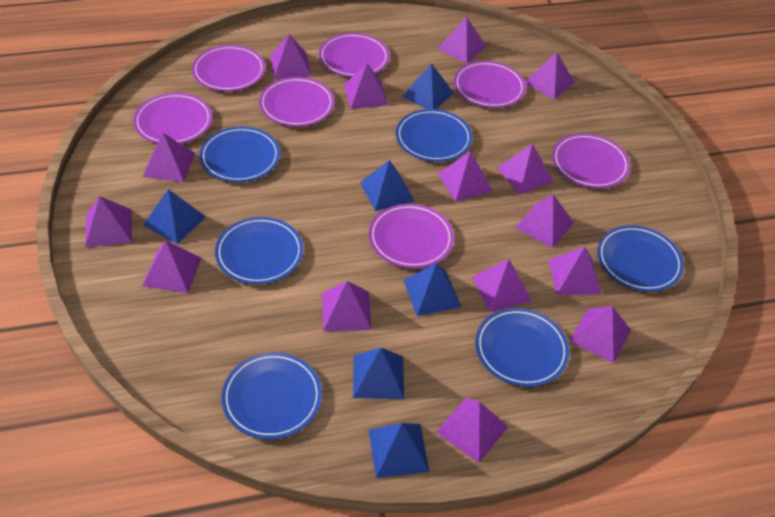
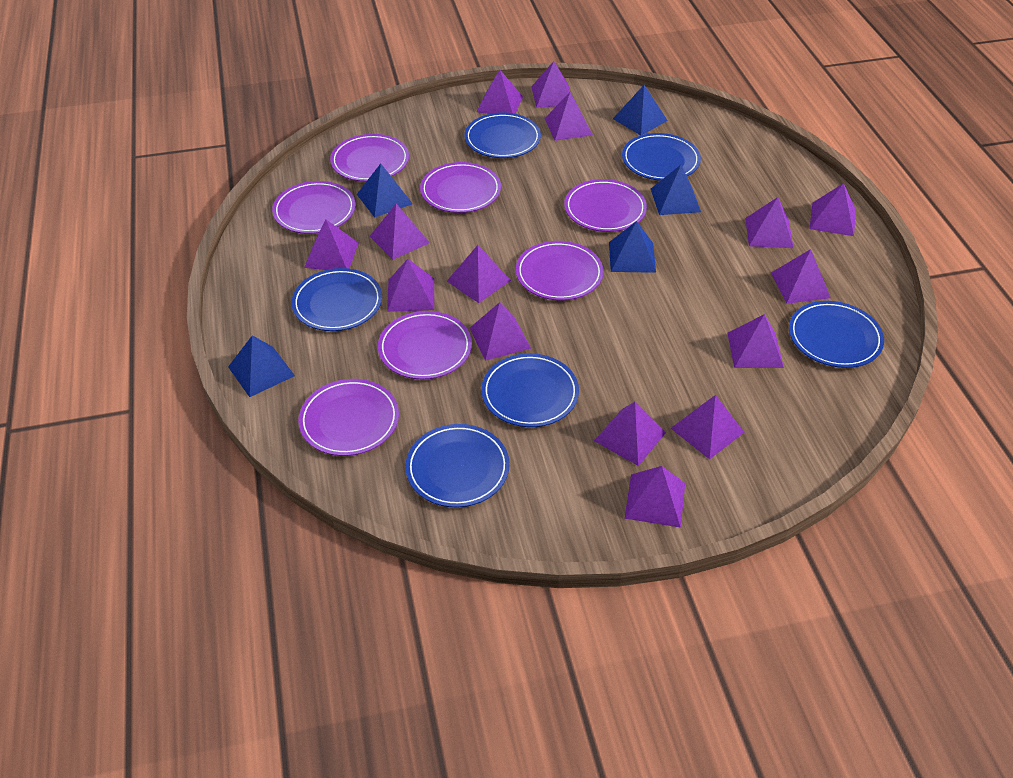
blue pyramid: [143,189,206,244] [353,348,404,399] [360,160,414,211] [369,423,429,478] [402,63,454,109] [403,263,461,316] = 6 -> [228,336,295,397] [357,163,413,218] [609,221,656,273] [613,85,668,135] [651,165,701,215] = 5

